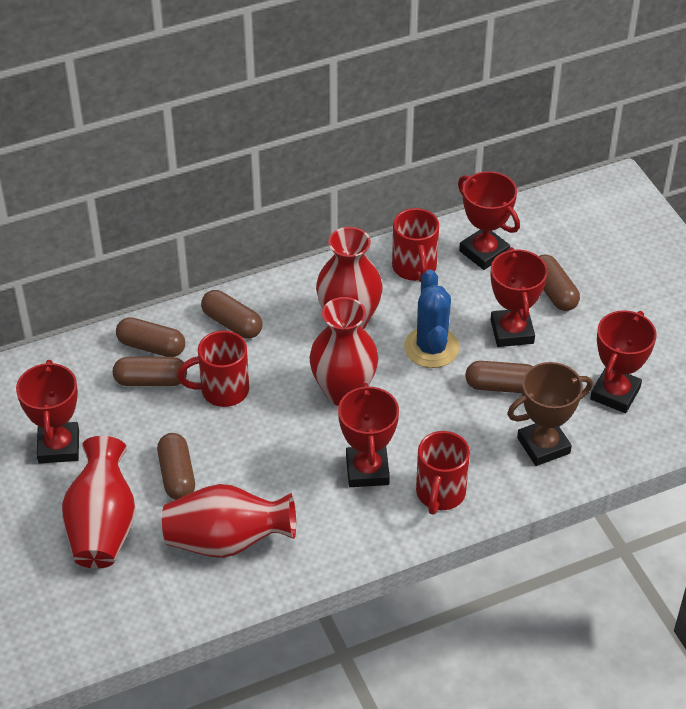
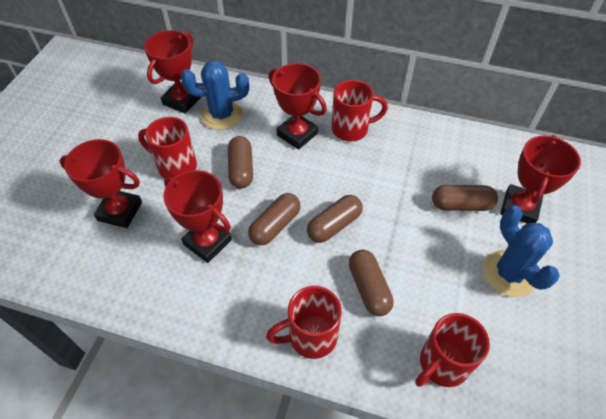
blue cactus: [404,269,459,368] = 1 -> [181,60,249,130] [483,205,560,297] = 2
brown capsule: [113,357,187,386] [116,317,185,357] [157,433,195,500] [201,290,262,339] [465,361,533,393] [539,255,580,311] = 6 -> [228,136,253,189] [248,193,301,245] [307,195,362,243] [349,250,394,316] [432,185,498,211] = 5
brown trophy: [507,362,593,466] = 1 -> none = 0
red mug: [177,330,249,407] [392,208,439,282] [416,431,470,515] = 3 -> [138,117,197,179] [266,286,342,359] [332,80,388,141] [415,313,490,387] = 4
red vase: [62,436,136,569] [162,484,296,558] [309,297,378,406] [316,227,382,329] = 4 -> none = 0

